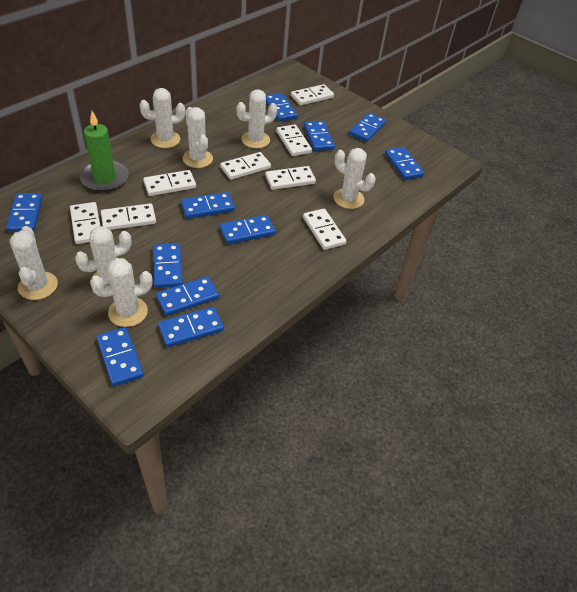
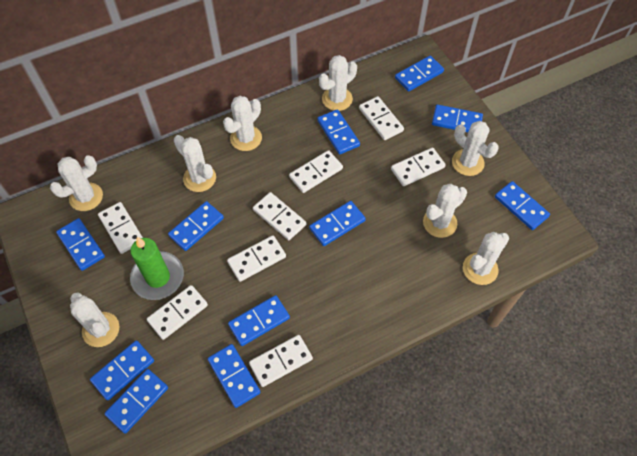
white cactus: [9,226,58,300] [75,226,132,285] [90,258,153,327] [139,88,185,148] [183,107,213,168] [236,89,277,148] [333,148,376,209] = 7 -> [50,155,103,211] [70,292,120,347] [174,135,216,192] [223,96,262,151] [319,55,357,111] [423,184,467,238] [452,121,499,176] [463,232,509,285] = 8

